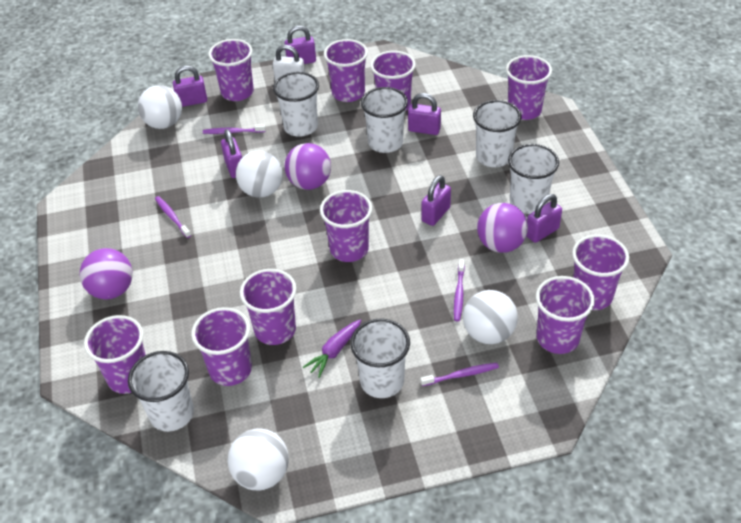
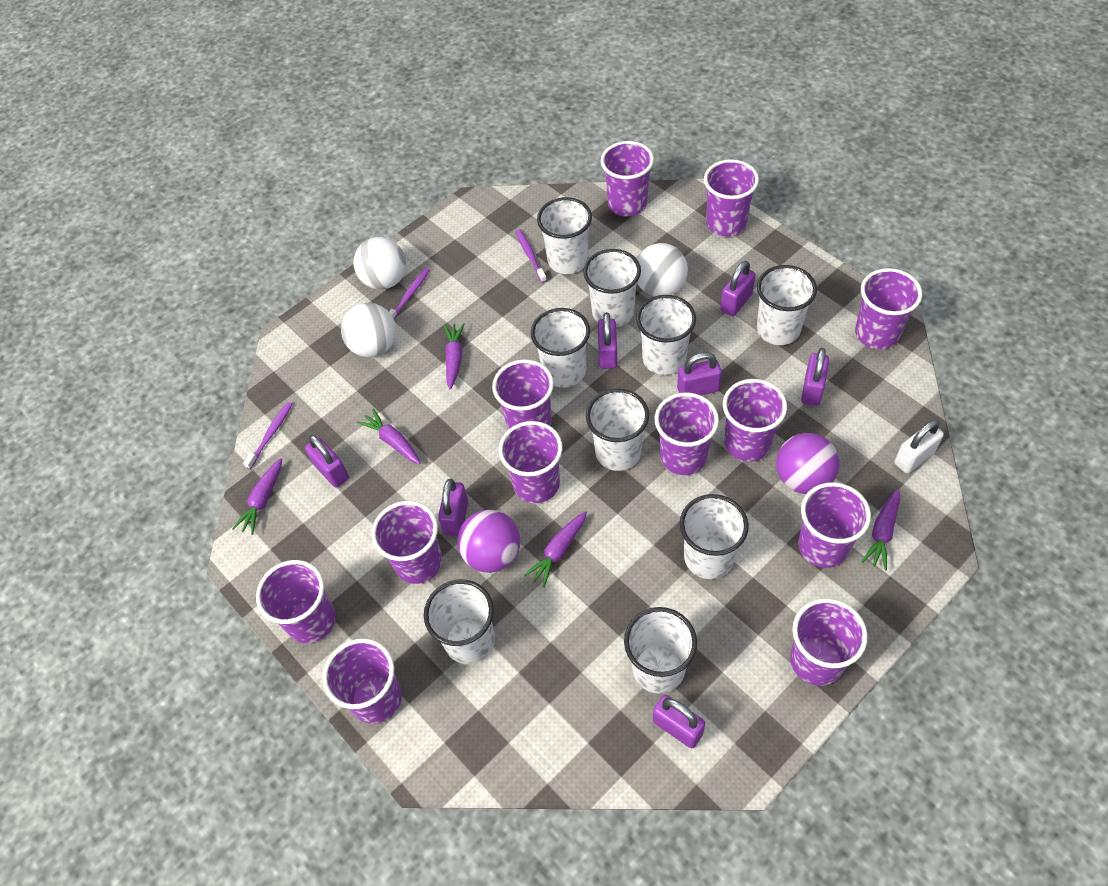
purple ball: [80,248,133,299] [285,143,331,190] [477,203,528,253] = 3 -> [458,510,520,573] [776,433,840,494] = 2
purple carrot: [303,319,361,378] = 1 -> [232,458,282,535] [357,408,420,464] [444,323,465,389] [524,511,587,588] [861,489,900,570] = 5
purple cup: [84,315,146,394] [191,307,252,386] [208,39,254,101] [240,269,297,345] [320,190,372,262] [324,39,368,102] [371,51,416,111] [506,55,552,120] [536,276,595,354] [572,234,629,310] = 10 -> [256,560,336,643] [323,638,402,724] [371,501,442,584] [492,359,554,430] [499,421,563,503] [601,141,654,217] [655,393,719,475] [704,159,759,236] [723,379,787,462] [790,598,868,686] [798,482,871,568] [855,268,922,349] = 12
purple padlock: [173,66,207,107] [221,129,242,178] [284,26,316,64] [408,93,441,135] [421,175,451,226] [527,194,562,243] = 6 -> [305,435,349,488] [438,479,468,536] [598,312,618,369] [653,695,705,748] [677,352,722,395] [720,261,756,316] [801,348,829,406] = 7
purple toothbrush: [155,196,191,238] [203,124,266,134] [420,363,499,386] [454,259,465,321] = 4 -> [243,402,293,469] [389,268,430,320] [516,229,547,283] = 3
white ball: [138,85,182,129] [228,429,289,490] [236,151,283,198] [463,290,518,344] = 4 -> [341,303,396,357] [353,237,406,290] [637,243,688,297] = 3
white cup: [128,351,194,432] [273,72,319,137] [350,319,410,398] [361,87,408,153] [473,100,521,167] [508,144,559,214] = 6 -> [424,580,495,664] [531,308,590,388] [537,197,592,274] [583,249,641,327] [586,389,649,471] [624,607,697,694] [636,295,696,375] [680,494,749,579] [757,265,817,345] = 9

